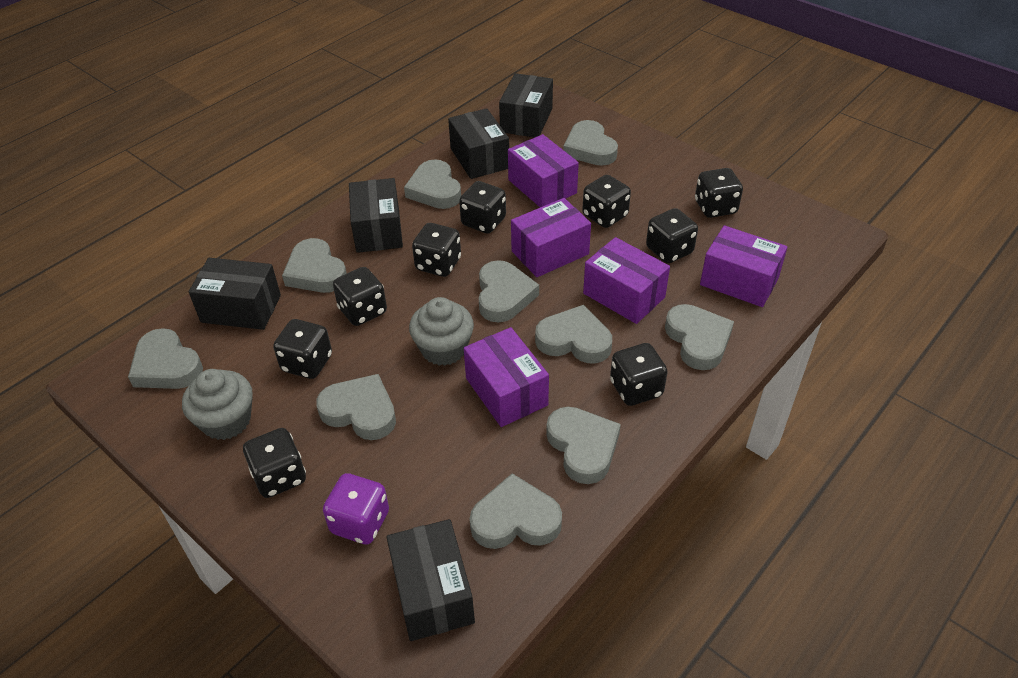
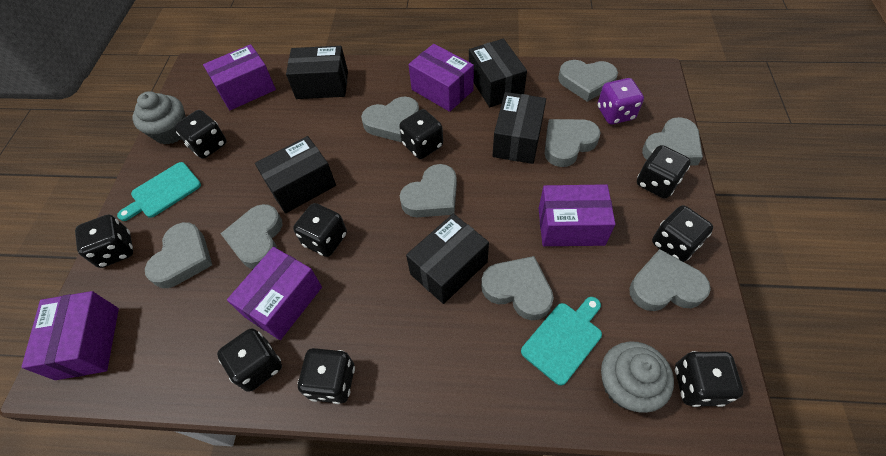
grey heart: [128,328,203,389] [282,238,347,293] [316,374,396,440] [404,159,461,209] [470,473,562,549] [479,260,539,322] [535,305,612,364] [546,407,621,484] [563,120,618,166] [665,304,734,370] = 10 -> [145,222,212,288] [220,204,282,269] [361,97,419,143] [400,164,457,217] [481,256,554,320] [545,119,601,167] [558,60,618,102] [629,249,711,311] [642,117,703,166] = 9
turquoise cutting board: none = 0 -> [117,162,201,221] [521,297,602,386] = 2

